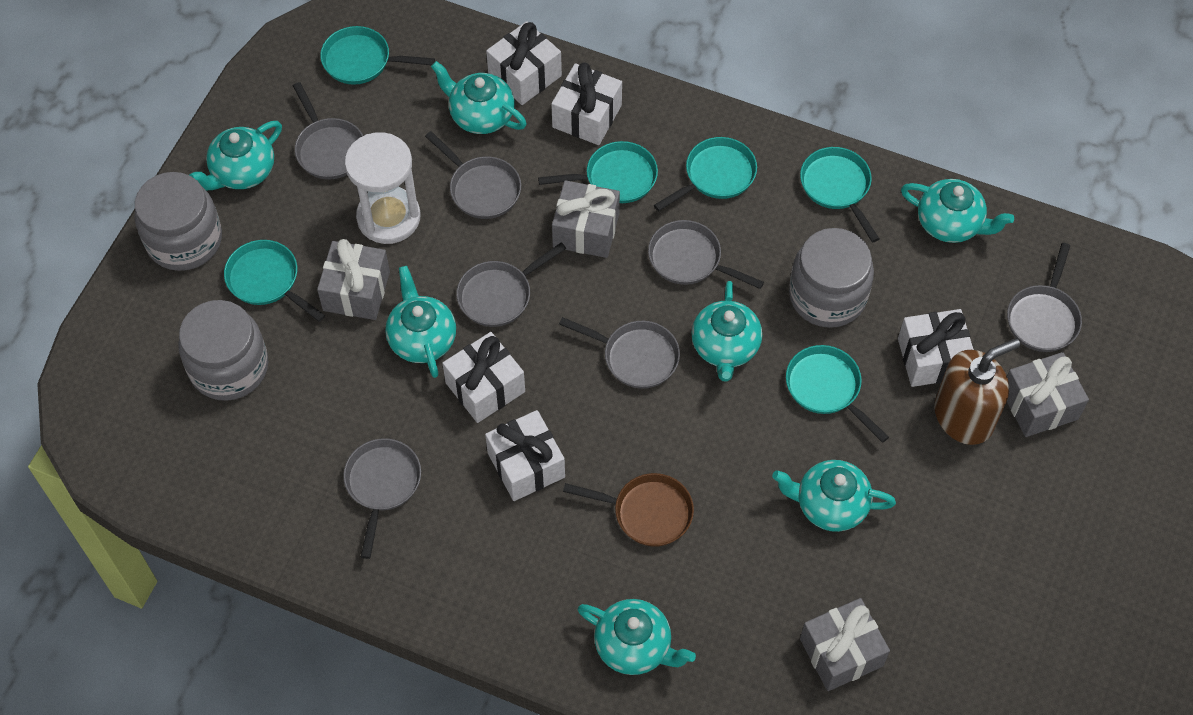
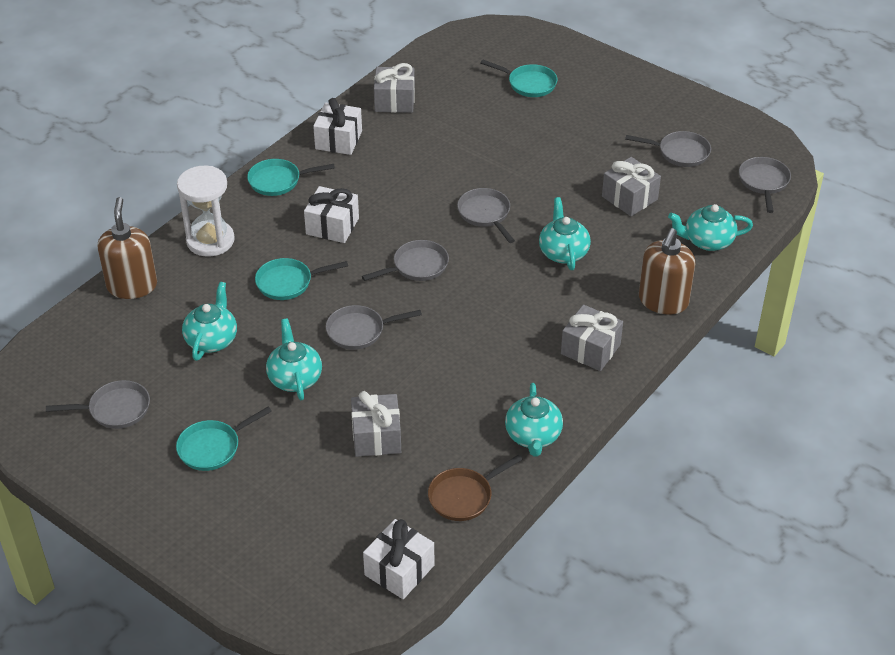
brown soap dispenser: [934,338,1020,445] = 1 -> [98,197,157,299] [639,228,695,315] = 2
grey jar: [134,172,222,271] [178,300,268,401] [789,228,874,328] = 3 -> none = 0
grey pan: [293,82,363,180] [343,438,421,559] [425,131,521,219] [457,242,566,327] [559,317,680,389] [648,220,764,289] [1007,243,1082,352] = 7 -> [46,380,150,429] [326,305,422,350] [362,240,449,281] [457,188,515,243] [625,131,711,167] [739,157,791,213] = 6
turquoise pan: [224,240,325,322] [320,26,435,85] [538,141,658,203] [654,137,757,211] [786,345,889,443] [800,147,880,243] = 6 -> [176,407,272,471] [247,159,335,196] [255,258,348,300] [480,59,558,97] = 4
turquoise teapot: [189,121,282,190] [385,266,456,378] [431,61,527,134] [577,599,696,675] [692,281,762,382] [772,460,896,532] [901,179,1014,243] = 7 -> [182,282,237,361] [266,319,322,400] [505,383,563,457] [539,197,591,270] [668,204,753,251] = 5
white gift: [442,332,525,423] [485,410,565,501] [486,21,562,105] [551,62,622,145] [898,309,974,387] = 5 -> [304,186,359,243] [313,98,362,155] [363,519,434,599] = 3

